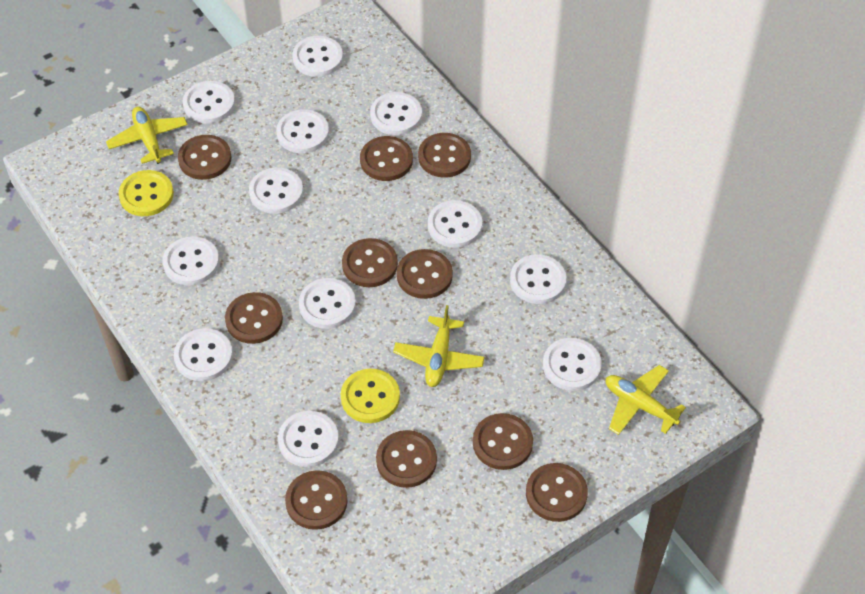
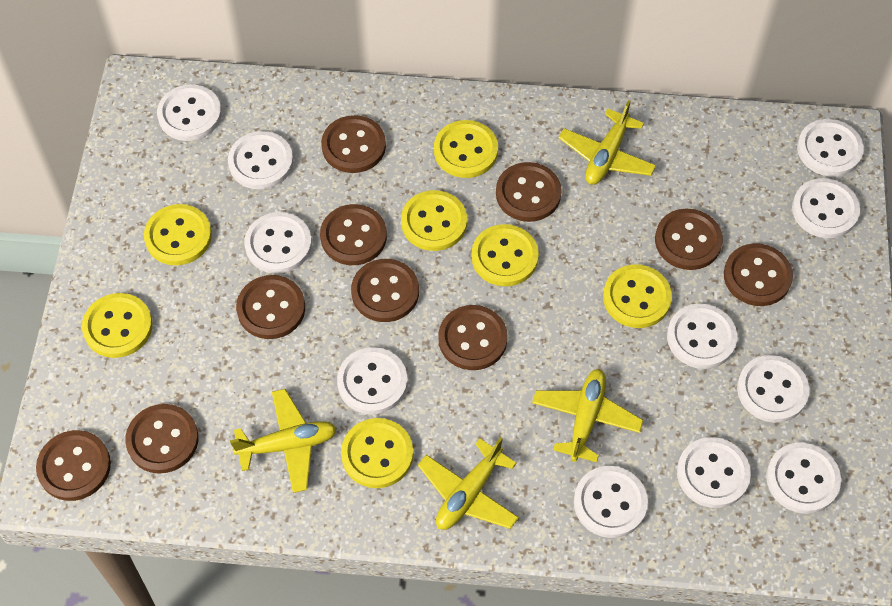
white button: [163,236,219,286] [174,328,233,381] [183,81,235,124] [249,167,303,214] [276,109,329,153] [278,411,339,467] [292,36,343,77] [299,278,356,329] [370,92,422,135] [428,200,482,248] [510,254,566,304] [543,338,602,391] = 12 -> [157,84,222,141] [228,131,293,190] [244,212,312,274] [337,347,407,414] [574,466,648,538] [667,304,737,369] [677,437,751,508] [737,355,809,423] [766,443,841,514] [792,178,860,238] [797,119,864,177] = 11
yellow button: [118,170,174,216] [341,369,400,423] = 2 -> [82,293,153,358] [144,204,212,265] [341,418,413,488] [401,190,467,251] [434,120,498,178] [471,224,539,286] [603,264,672,328] = 7
yellow plane: [106,106,188,164] [393,305,485,387] [606,365,686,435] = 3 -> [230,389,337,493] [418,437,519,530] [532,369,643,462] [559,100,656,185] = 4

